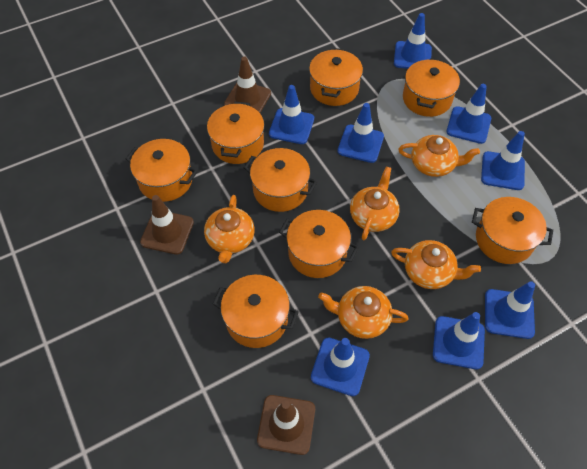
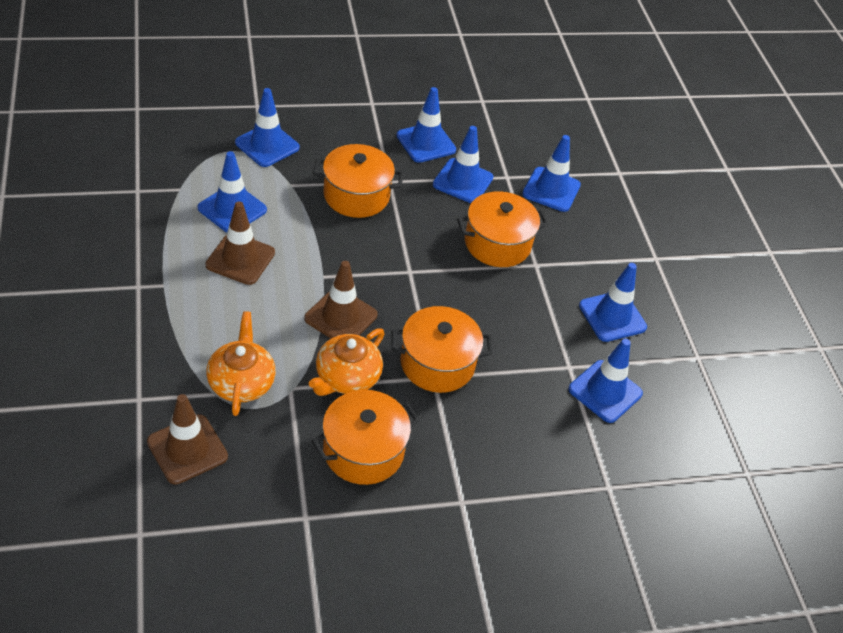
blue traffic cone: [269,85,314,144] [311,337,370,396] [338,103,384,163] [394,13,432,69] [433,312,485,369] [446,84,491,144] [481,131,525,190] [485,281,535,339] = 8 -> [197,151,267,233] [235,88,300,167] [396,87,456,163] [433,126,494,203] [522,135,581,212] [568,338,643,423] [579,263,647,342] = 7
orange pot: [126,139,197,202] [207,101,264,164] [213,275,299,348] [244,148,317,212] [279,210,359,278] [309,48,363,106] [403,58,460,117] [472,197,553,264] = 8 -> [312,390,419,485] [313,144,404,218] [391,306,493,393] [457,191,549,267] = 4
orange teapot: [204,195,254,263] [318,286,409,339] [350,167,400,240] [391,240,481,289] [398,135,480,177] = 5 -> [206,311,276,416] [309,328,384,396] = 2

